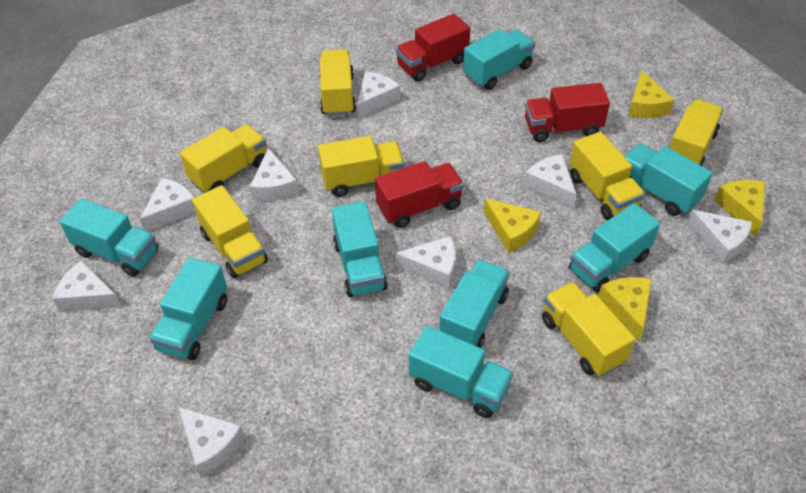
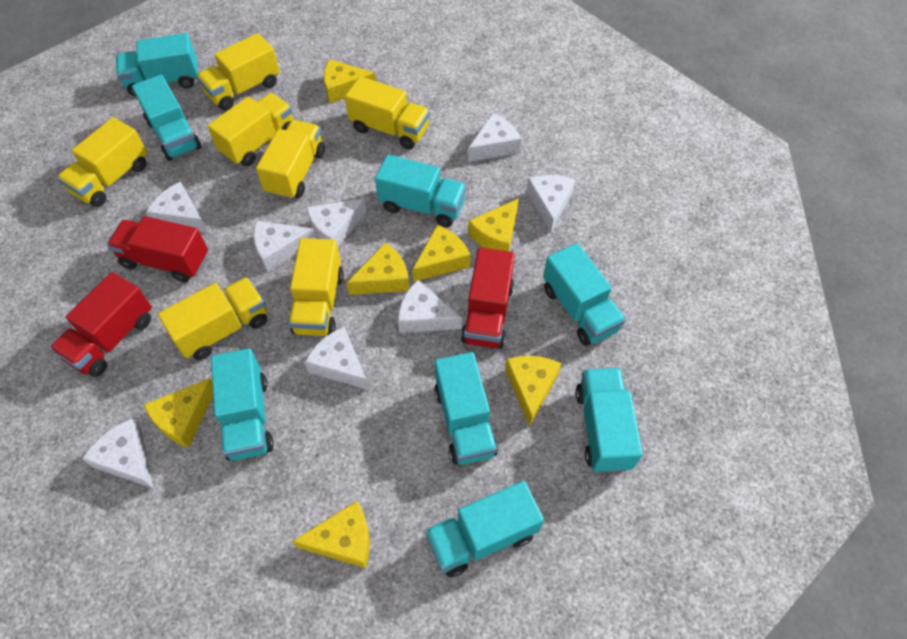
yellow cheese: [484,199,541,253] [598,277,652,341] [628,70,674,118] [714,180,765,236] = 4 -> [144,378,213,448] [292,501,370,568] [324,59,376,103] [347,242,409,295] [412,225,471,282] [468,198,519,251] [505,356,562,426] = 7

